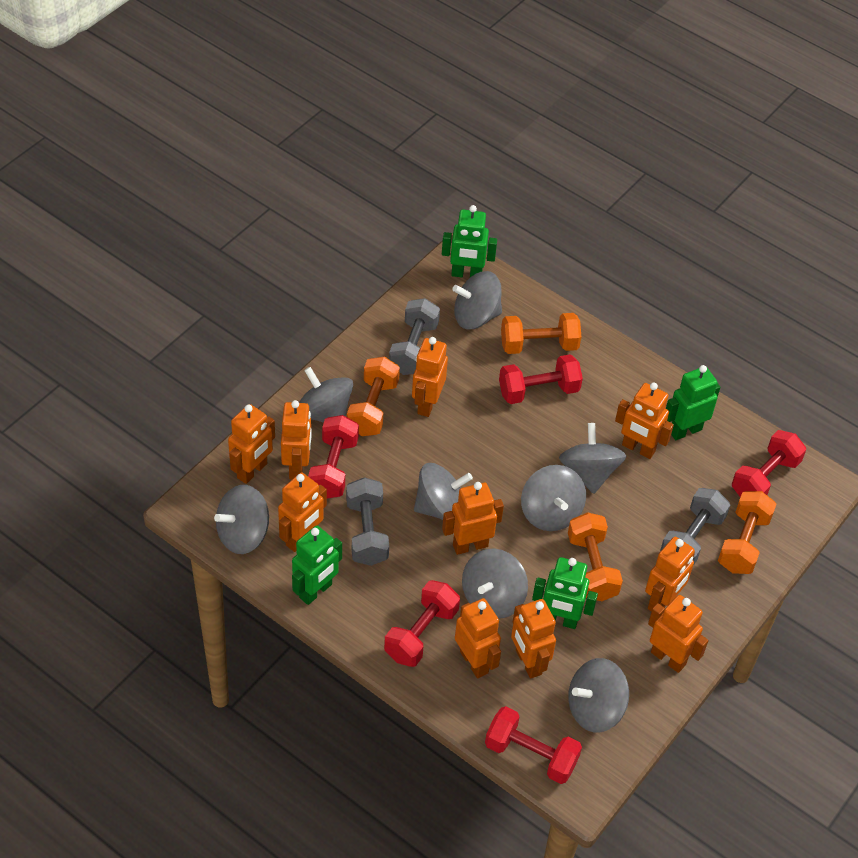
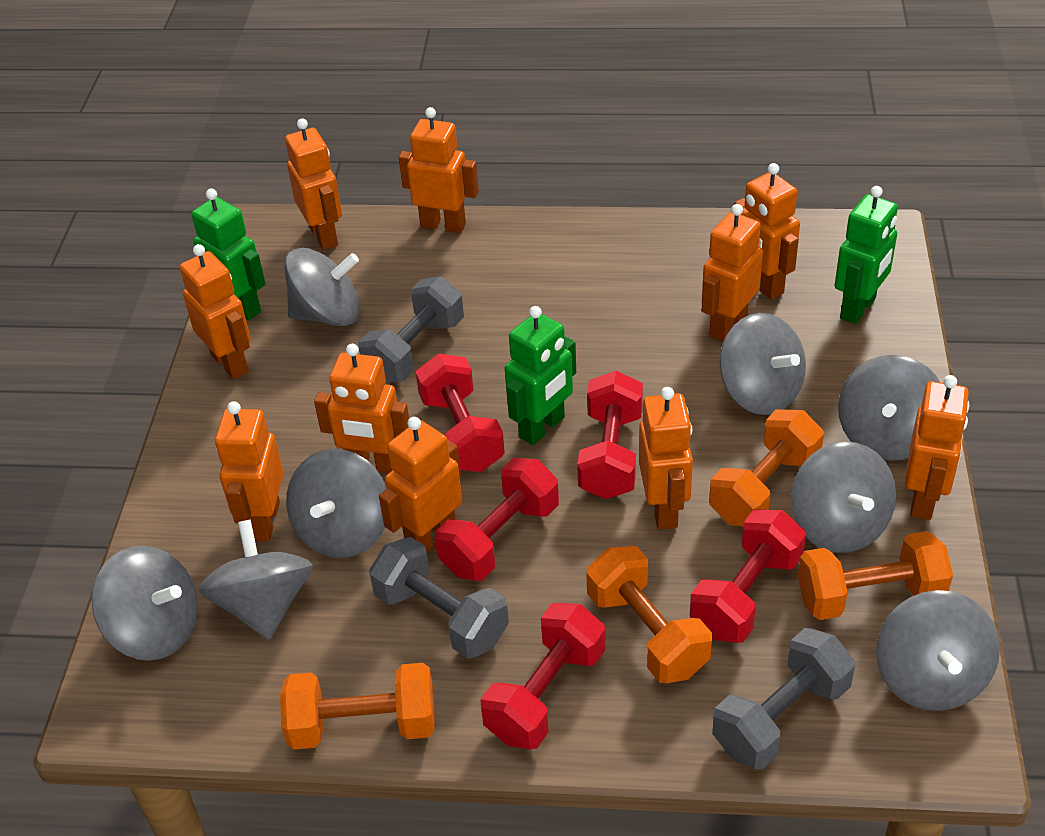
green robot: [292,526,342,605] [442,205,497,277] [532,557,598,629] [666,365,720,440] = 4 -> [191,188,266,320] [505,306,576,445] [835,186,898,324] = 3

